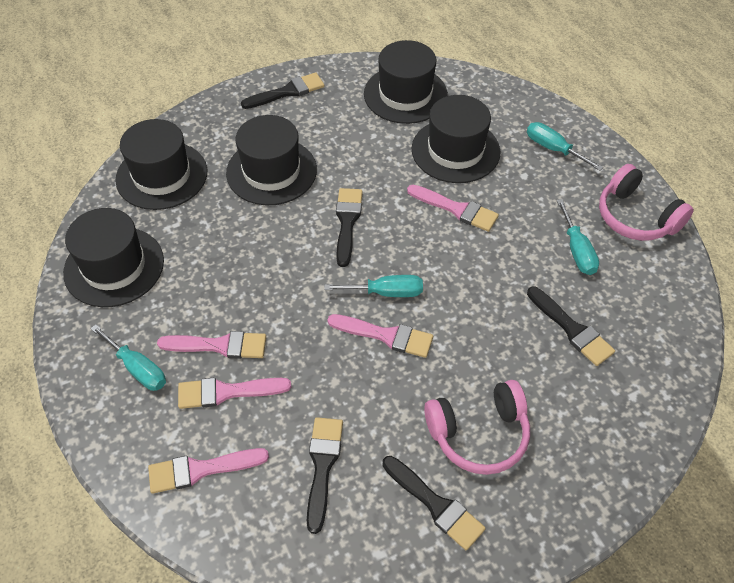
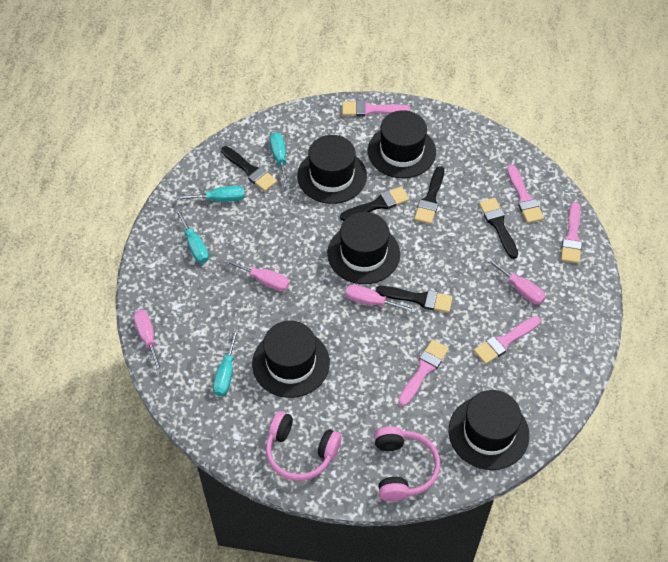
pink screwdriver: none = 0 -> [133,310,163,373] [224,258,290,291] [345,284,416,313] [486,257,546,305] = 4

